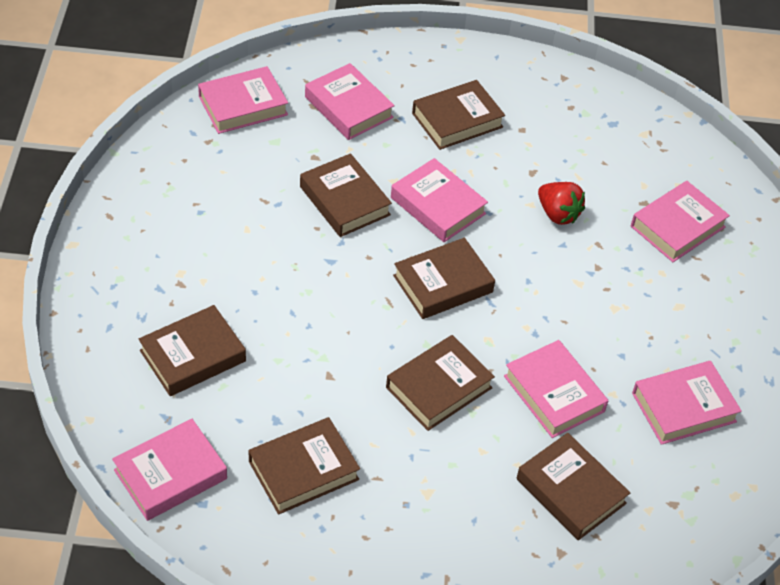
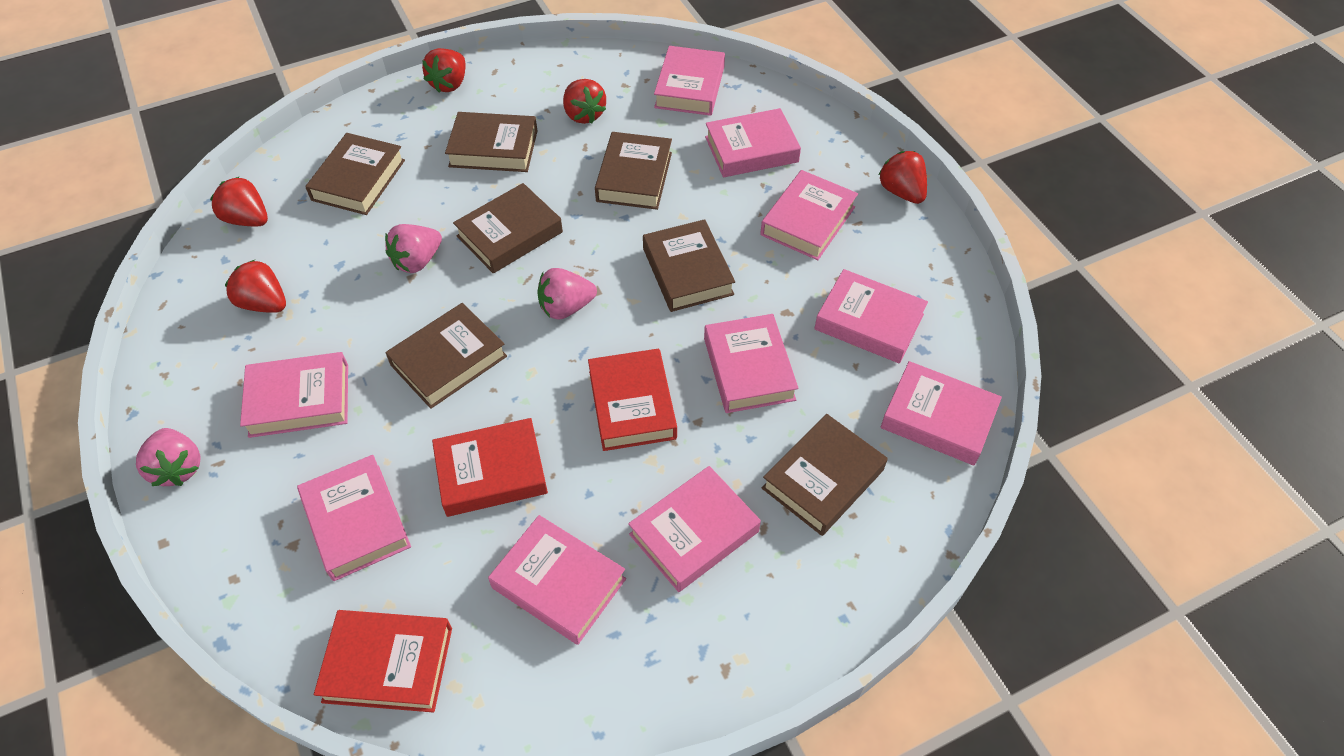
pink book: [112,418,227,521] [198,66,288,134] [305,63,395,140] [391,158,488,242] [504,340,608,438] [631,181,730,262] [632,361,742,445] = 7 -> [240,352,348,438] [297,455,411,581] [488,515,626,645] [628,466,761,592] [654,46,725,116] [704,314,799,413] [705,108,801,177] [760,170,858,260] [814,269,928,363] [881,361,1002,465] = 10
pink strawberry: none = 0 -> [136,428,201,486] [385,224,442,273] [537,268,597,320] = 3
red book: none = 0 -> [314,610,452,712] [432,418,548,517] [588,349,677,451] = 3
red strawberry: [538,182,585,225] = 1 -> [210,177,268,226] [225,260,286,313] [422,48,466,92] [563,79,606,124] [878,151,927,204] = 5

